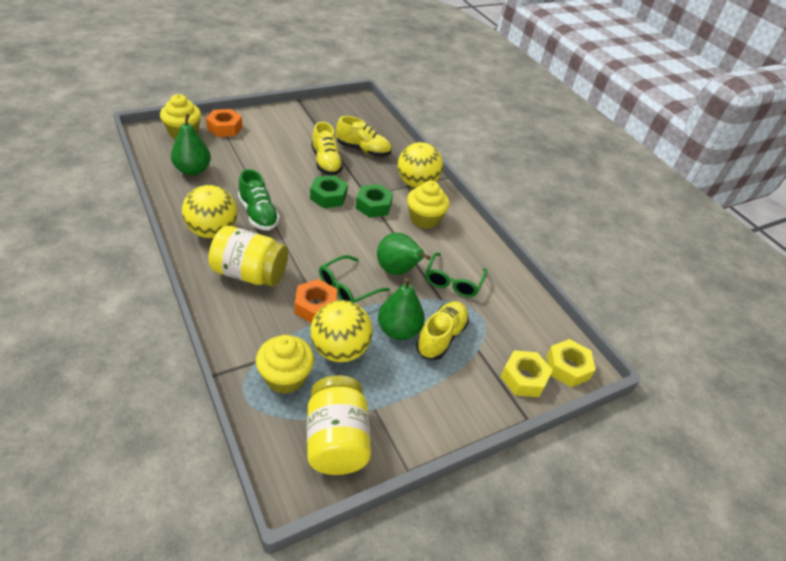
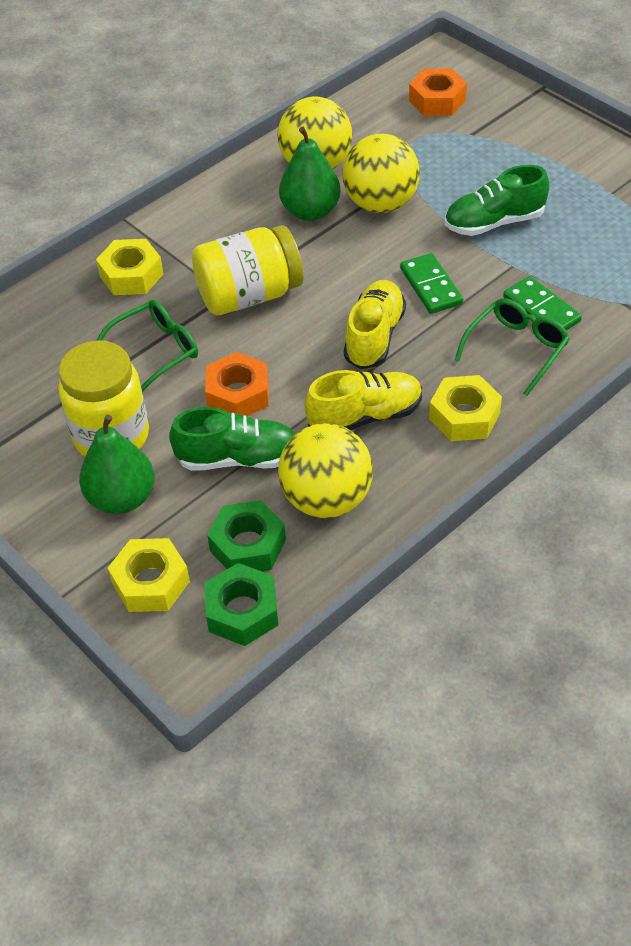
green domino: none = 0 -> [400,253,463,314] [503,276,582,330] = 2
green pear: [171,114,211,175] [377,232,431,275] [378,278,425,340] = 3 -> [79,415,155,514] [279,127,341,221] = 2
green shoe: [238,169,280,230] = 1 -> [169,407,295,471] [445,165,550,236] = 2
yellow cupcake: [160,94,201,140] [256,335,314,394] [407,181,450,229] = 3 -> none = 0
yellow nut: [500,350,553,397] [546,339,596,387] = 2 -> [96,239,163,295] [108,538,190,612] [429,375,502,441] = 3
yellow shoe: [311,122,343,175] [336,116,391,157] [416,301,469,360] = 3 -> [304,370,422,430] [344,280,406,369] = 2

